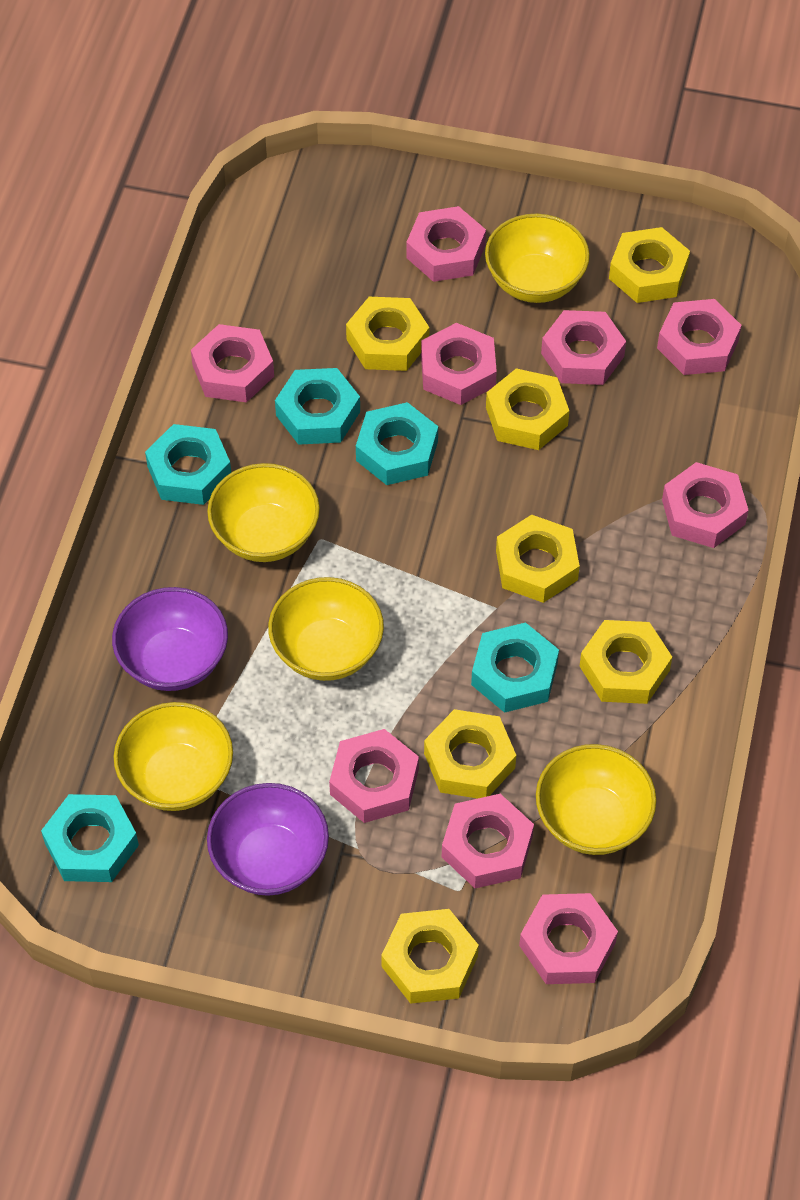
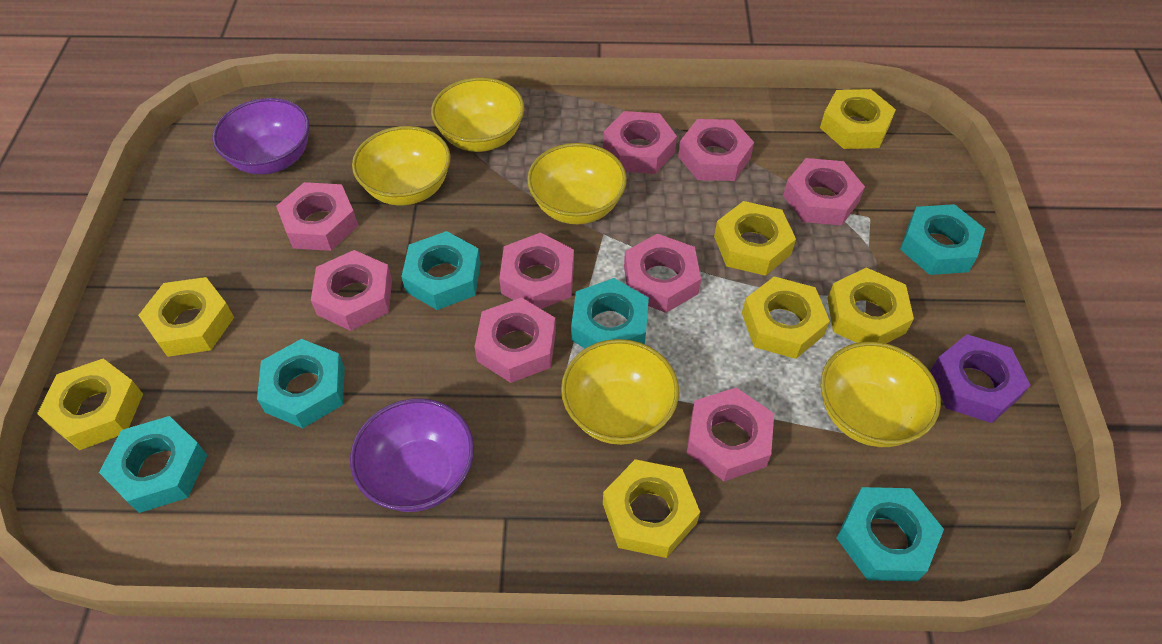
purple nut: none = 0 -> [930,334,1030,423] = 1
turquoise nut: [41,794,139,882] [145,424,231,505] [275,368,360,445] [356,402,438,485] [471,622,559,713] = 5 -> [99,416,208,513] [257,339,345,428] [401,231,481,310] [571,278,649,348] [837,487,944,581] [900,204,985,275] = 6

